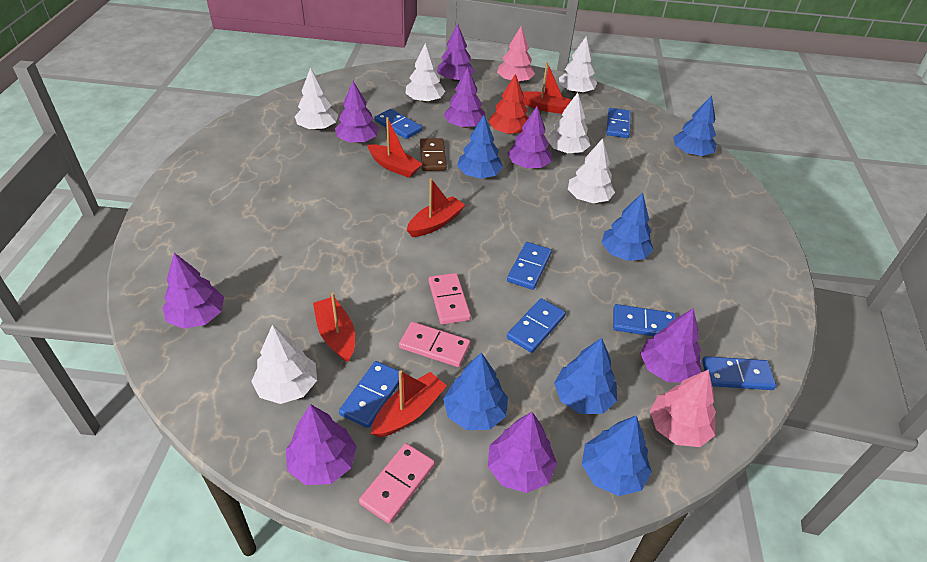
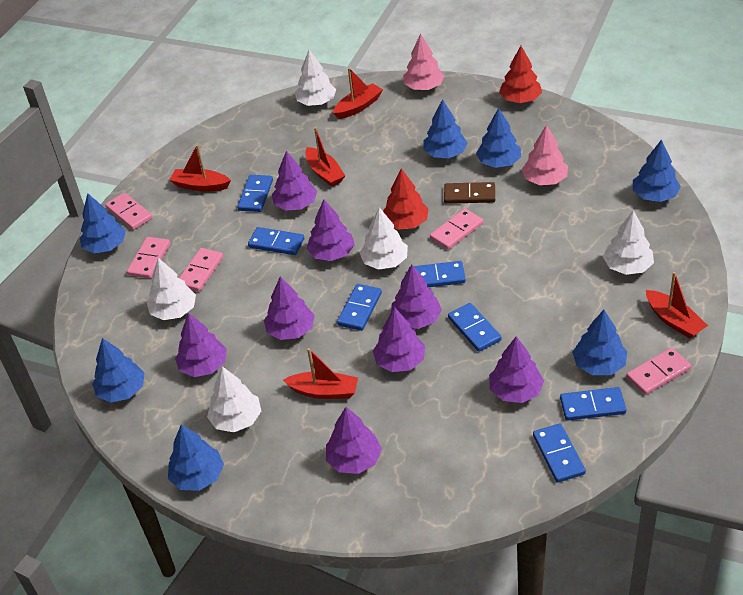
blue tree: [443,352,508,430] [457,115,503,179] [554,338,617,414] [582,416,652,496] [601,193,654,261] [673,95,717,156] = 6 -> [80,193,126,253] [92,338,145,403] [168,424,224,491] [423,99,468,158] [476,108,521,168] [572,310,627,375] [633,139,681,202] = 7
pink domino: [359,443,435,524] [399,322,470,367] [428,273,471,325] = 3 -> [105,193,153,230] [127,237,170,279] [179,248,223,292] [430,209,483,250] [626,348,691,395] = 5
red tree: [489,74,529,134] = 1 -> [383,168,428,230] [499,46,542,103] = 2
white tree: [251,325,317,404] [295,68,338,130] [405,43,446,103] [547,93,590,153] [559,36,597,94] [568,138,615,203] = 6 -> [147,258,196,320] [207,366,261,432] [295,50,336,106] [359,207,408,270] [603,210,654,275] = 5

